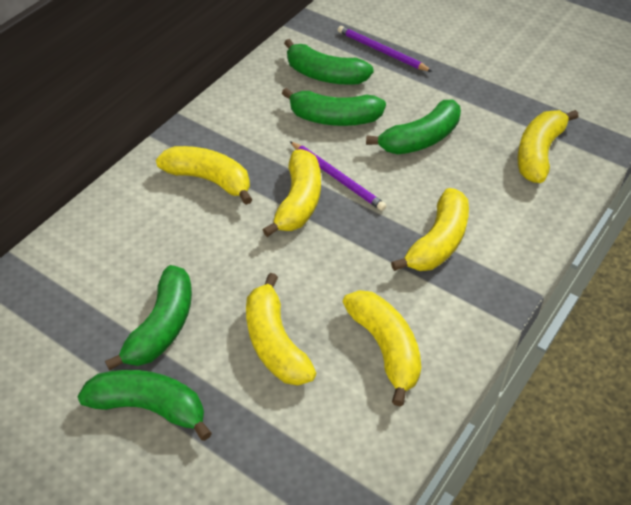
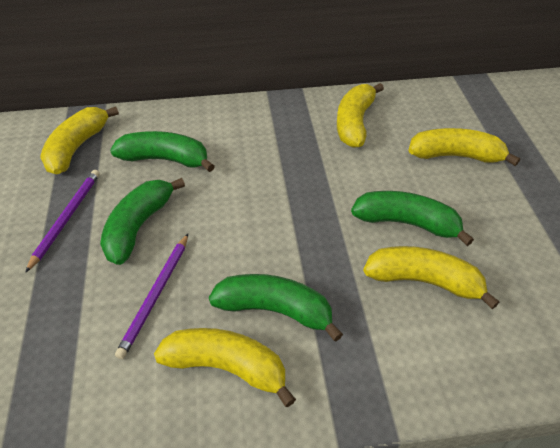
green banana: [78,370,212,441] [105,265,192,371] [282,88,386,126] [284,39,374,85] [366,100,461,154] = 5 -> [100,178,185,265] [110,131,215,172] [209,274,343,342] [351,191,474,246] = 4
yellow banana: [156,146,252,205] [246,273,316,386] [263,149,321,237] [343,290,421,407] [391,188,469,271] [517,110,579,183] = 6 -> [40,106,119,174] [154,328,296,407] [337,83,384,148] [363,246,499,309] [408,128,520,166] = 5

